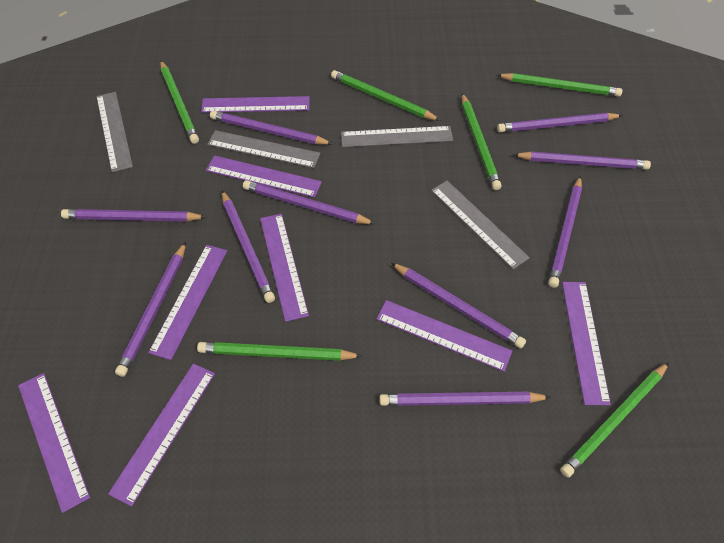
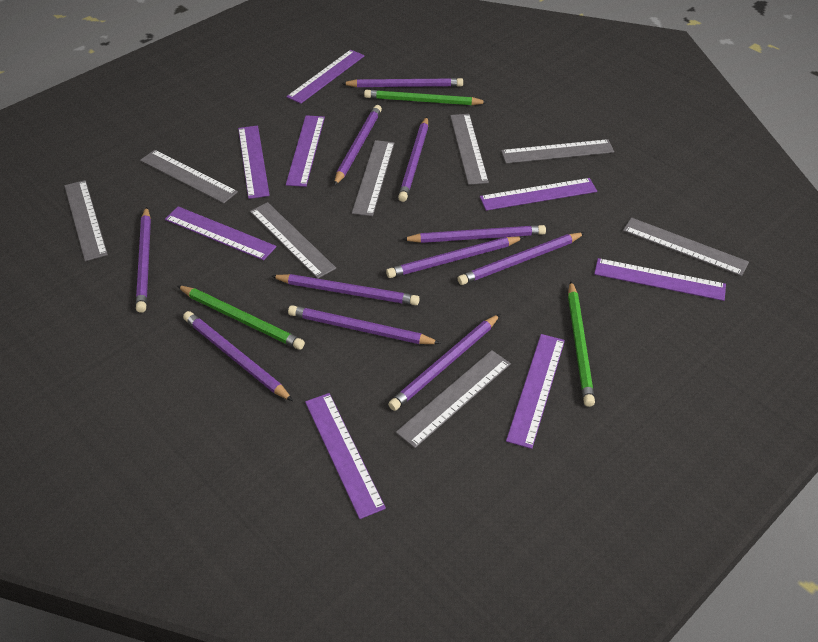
green pencil: [160,61,199,144] [197,342,362,361] [331,70,441,121] [462,93,502,190] [497,73,622,97] [560,362,669,478] = 6 -> [177,285,305,350] [364,90,488,105] [568,281,595,407] = 3
grey ruler: [96,92,133,172] [207,130,320,168] [341,126,453,147] [431,181,530,270] = 4 -> [64,180,108,261] [140,150,238,204] [250,202,336,279] [352,140,394,216] [396,350,511,448] [450,114,489,185] [501,139,614,164] [623,218,749,276] = 8
purple pencil: [61,209,206,222] [115,242,186,377] [210,111,333,145] [222,190,275,303] [243,180,375,224] [379,392,551,406] [391,263,526,348] [497,113,623,132] [513,151,651,170] [548,176,582,288] = 10 -> [136,206,151,313] [183,311,293,401] [271,274,420,305] [288,305,441,344] [334,105,382,186] [341,78,463,87] [386,237,524,278] [388,314,500,411] [398,117,428,202] [402,225,546,243] [458,232,585,285] = 11

